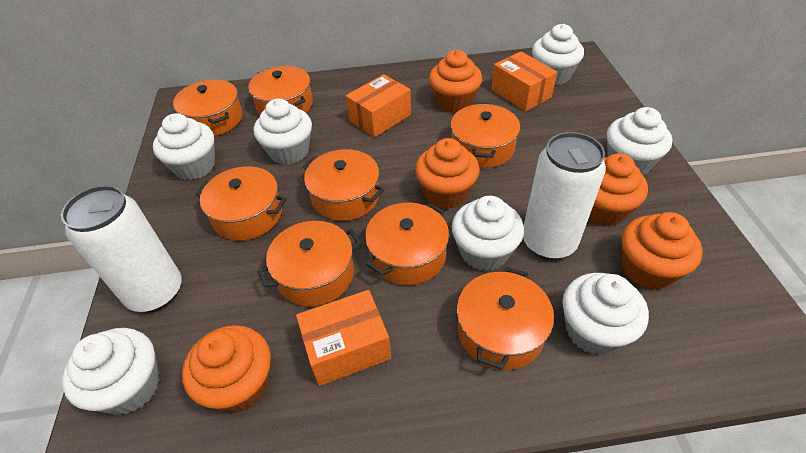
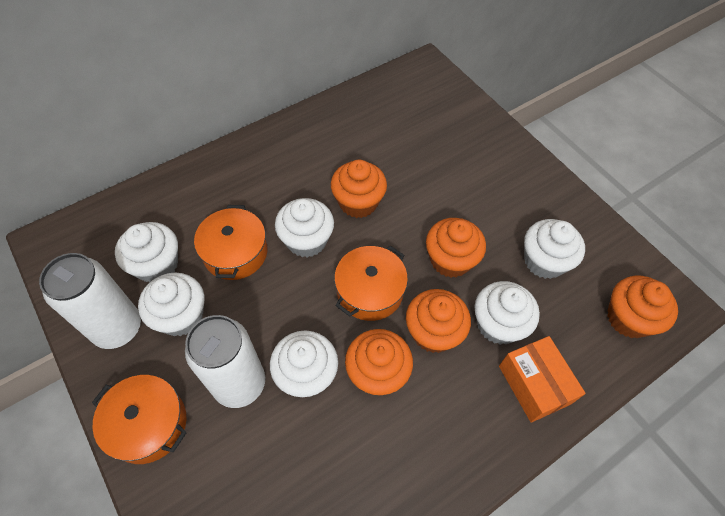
orange box: [296,290,391,386] [346,74,411,137] [491,51,557,112] = 3 -> [499,336,586,423] = 1
orange pot: [173,79,243,136] [195,166,286,241] [248,66,313,115] [257,221,361,307] [303,149,384,221] [365,203,449,285] [450,103,520,168] [457,267,554,370] = 8 -> [92,375,186,464] [194,205,267,280] [334,245,408,321] = 3
white cupcake: [62,328,160,415] [153,113,215,180] [254,98,312,165] [452,196,524,271] [532,24,584,85] [563,273,649,355] [607,107,673,175] = 7 -> [115,222,178,282] [138,272,204,336] [270,331,338,397] [275,198,334,257] [475,281,540,345] [524,219,585,279] = 6

